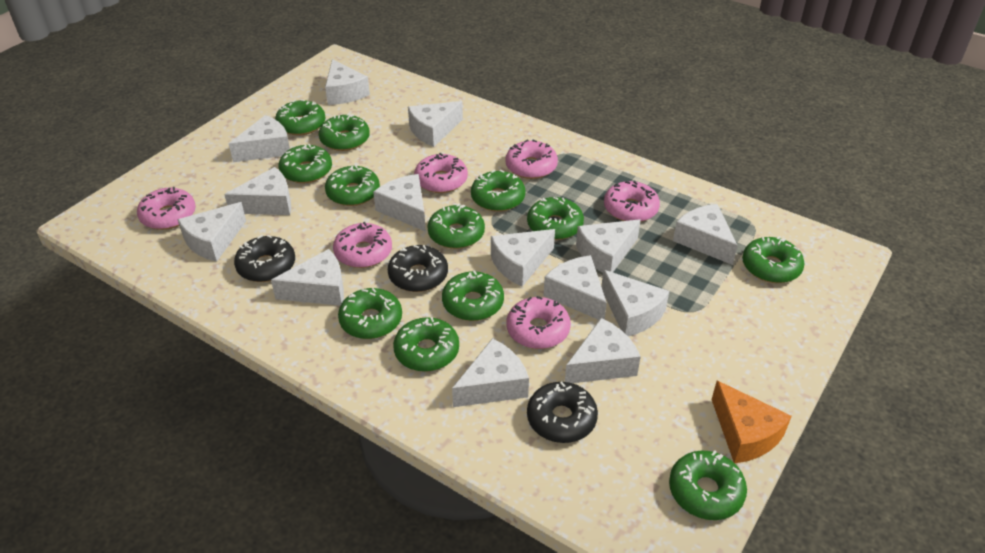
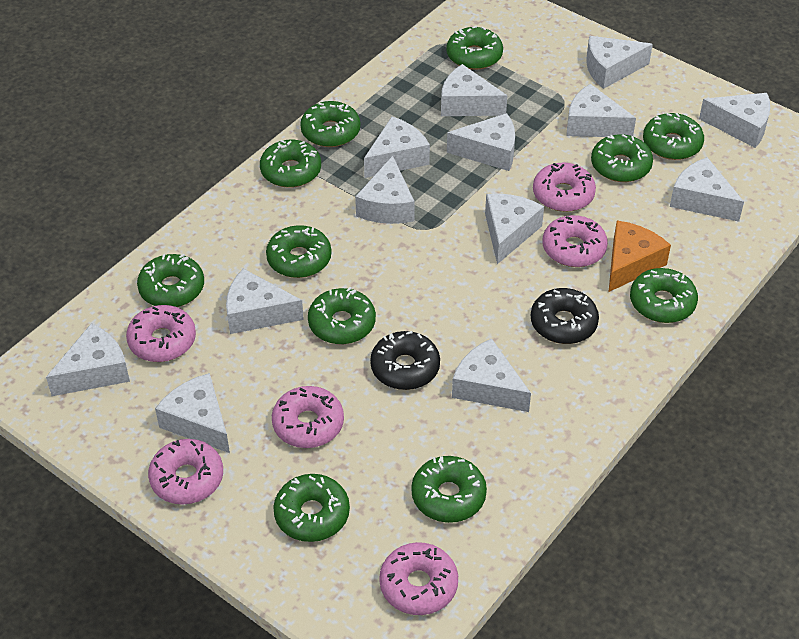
black donut: [234,235,295,282] [388,245,448,292] [527,382,598,443] = 3 -> [370,331,440,390] [531,288,599,344] = 2
green donut: [275,99,326,135] [278,144,332,183] [319,113,370,151] [325,165,380,206] [338,288,402,339] [393,317,459,372] [427,203,485,249] [442,270,504,321] [471,170,525,212] [527,197,584,240] [669,450,747,520] [742,236,804,283] = 12 -> [137,254,204,307] [260,139,321,188] [266,225,332,278] [273,474,350,542] [300,101,360,147] [308,287,376,344] [411,456,487,523] [446,26,503,70] [591,134,653,182] [630,268,698,323] [643,113,704,160] = 11
white cheese: [177,202,246,262] [224,167,291,215] [229,115,290,162] [271,249,344,306] [325,59,370,105] [373,174,426,232] [408,101,463,147] [452,338,529,407] [491,229,555,287] [544,255,607,320] [565,318,641,383] [576,219,641,273] [601,270,669,336] [673,204,738,265] = 14 -> [46,323,130,396] [155,373,230,453] [226,268,304,334] [355,156,415,224] [364,117,430,178] [441,64,507,116] [447,113,515,171] [452,338,531,412] [485,193,544,264] [566,84,636,137] [586,36,653,89] [670,157,744,222] [699,93,770,148] = 13

